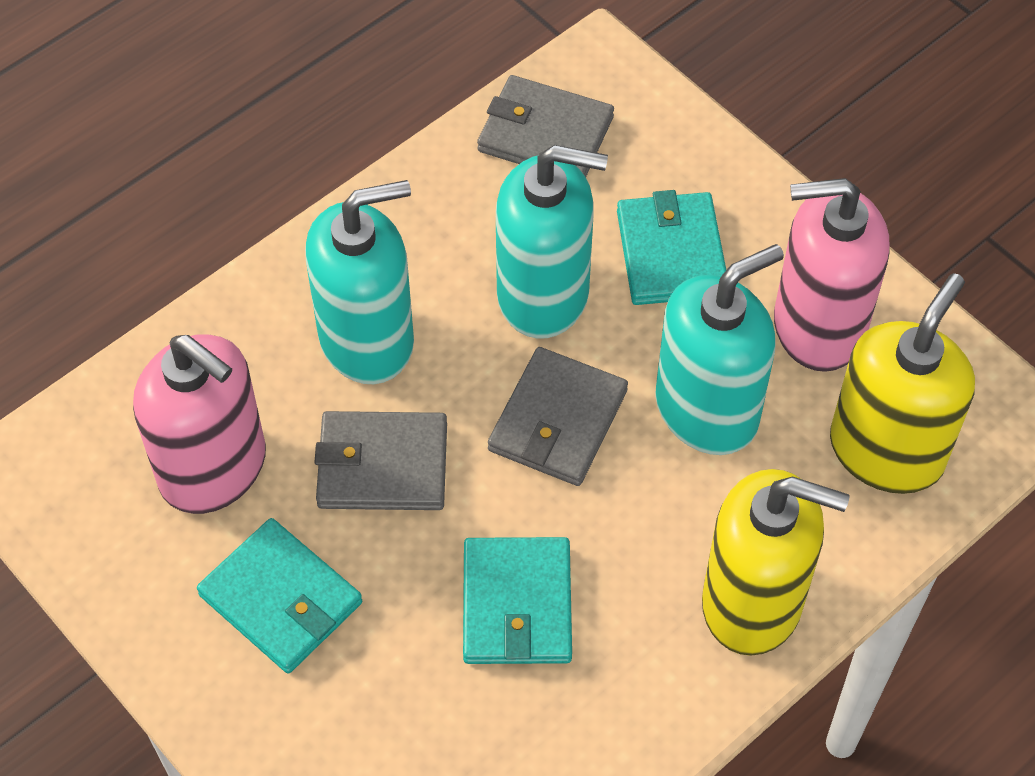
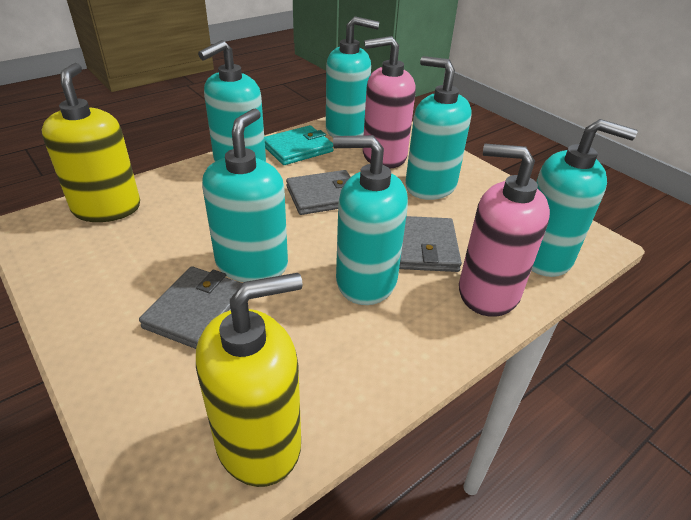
turquoise soap dispenser: [305,180,414,384] [496,145,608,339] [655,244,784,455] = 3 -> [198,40,266,162] [202,108,288,282] [326,16,379,137] [333,135,408,305] [405,56,472,200] [531,119,637,277] = 6
turquoise wallet: [197,518,362,674] [463,537,572,664] [617,190,726,305] = 3 -> [264,125,334,165] = 1

